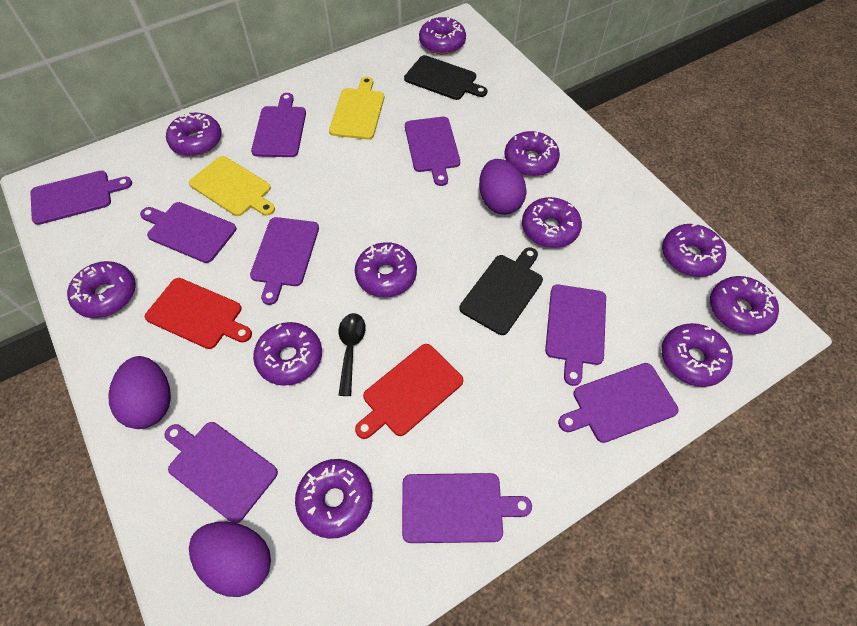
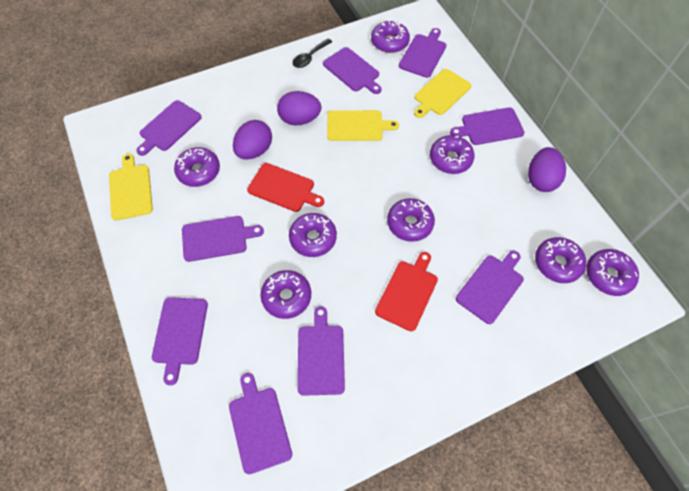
black cutting board: [404,55,488,100] [459,247,543,335] = 2 -> none = 0
purple donut: [67,261,136,318] [166,112,222,156] [253,322,322,386] [295,459,373,539] [355,242,417,297] [419,17,466,54] [504,131,560,176] [522,197,582,248] [661,323,733,387] [662,223,726,277] [710,276,779,334] = 11 -> [174,147,220,187] [260,270,311,319] [289,213,337,257] [371,21,410,53] [387,198,435,242] [430,135,475,174] [535,237,586,283] [586,249,639,296] = 8
yellow cutting board: [189,156,275,216] [329,77,384,139] = 2 -> [109,153,153,221] [327,110,399,141] [414,69,471,118] = 3

